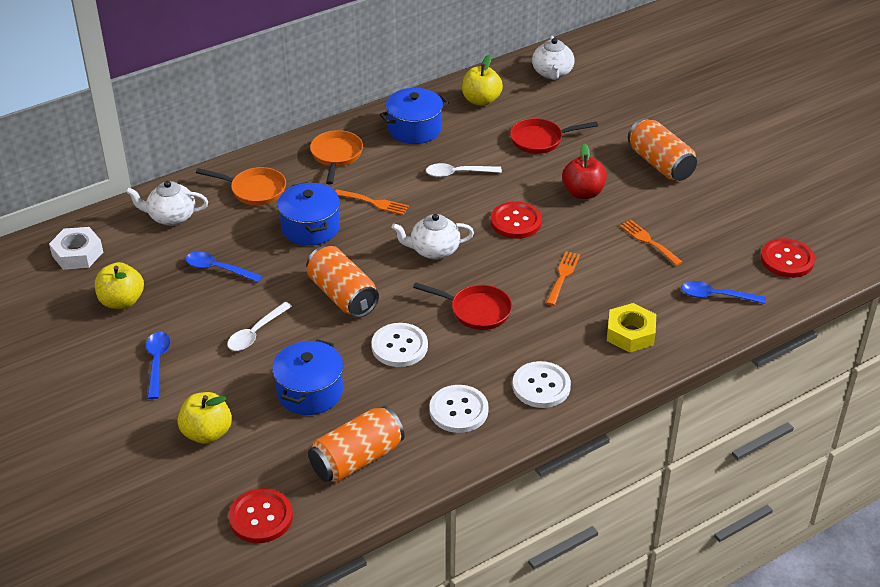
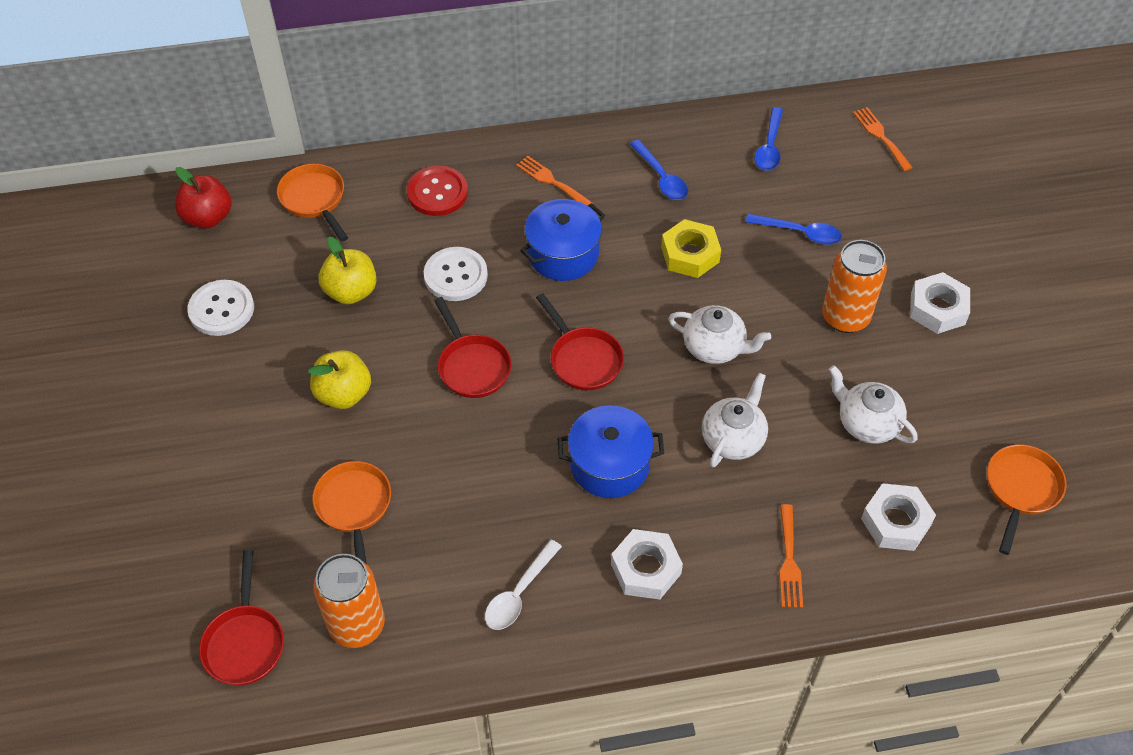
blue pot: [272,339,343,415] [277,182,340,246] [380,88,449,144] = 3 -> [520,199,605,281] [558,405,664,498] = 2
orange can: [307,246,379,318] [308,406,404,483] [628,118,697,181] = 3 -> [313,554,385,648] [822,240,887,333] = 2
orange pan: [196,167,286,205] [310,130,363,185] = 2 -> [277,164,348,242] [312,461,391,564] [987,445,1067,555] = 3
red button: [229,488,293,543] [491,201,542,239] [761,238,815,278] = 3 -> [407,166,468,216] = 1
red pan: [413,282,512,330] [510,118,598,154] = 2 -> [199,550,284,686] [434,297,511,398] [536,293,624,391] = 3
white button: [371,323,428,367] [429,385,489,433] [513,361,571,408] = 3 -> [187,280,254,336] [424,247,488,301] = 2
white nut: [49,227,103,270] = 1 -> [611,529,683,600] [861,483,936,551] [910,272,970,334] = 3
white spoon: [227,302,292,351] [426,163,502,177] = 2 -> [485,539,562,630] = 1
yellow apple: [95,262,144,309] [178,392,232,444] [462,55,503,106] = 3 -> [308,350,371,409] [319,237,377,304] = 2

